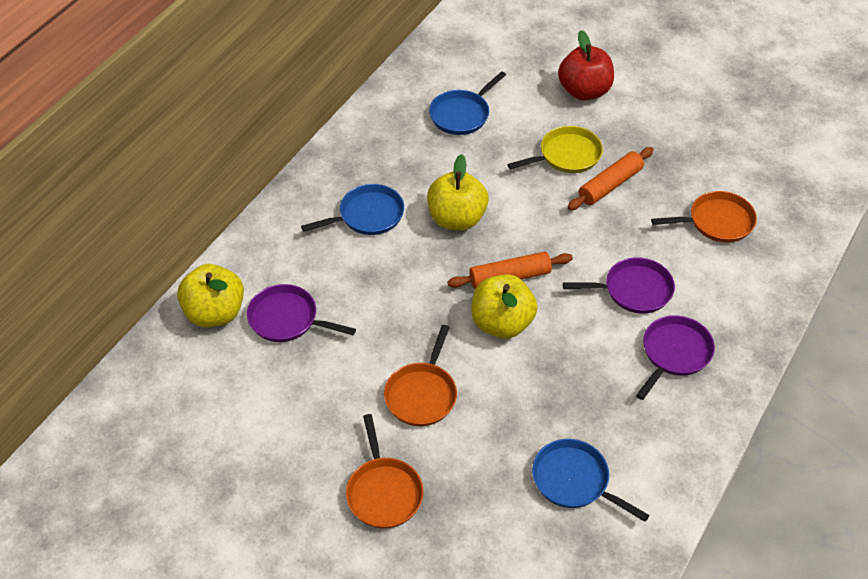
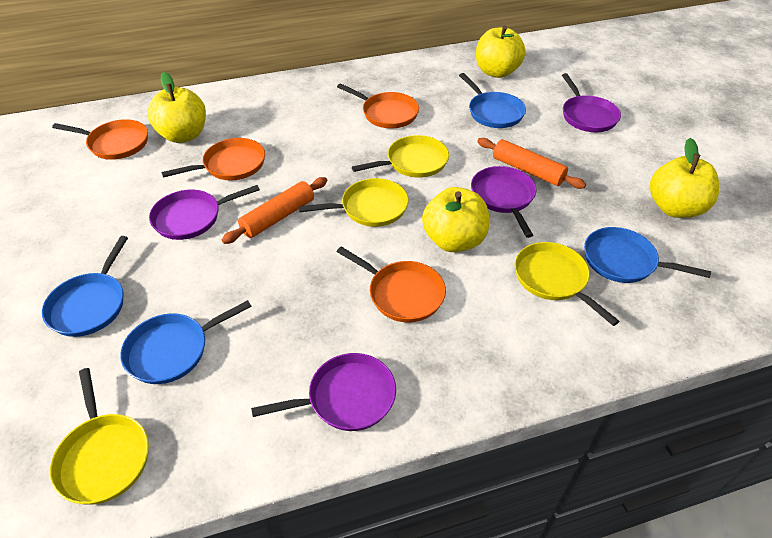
blue pan: [301,184,404,235] [429,71,506,135] [532,439,650,522] = 3 -> [42,236,128,337] [120,300,252,384] [459,73,526,128] [584,227,711,283] = 4
orange pan: [346,414,424,529] [384,325,457,426] [651,191,757,243] = 3 -> [52,119,148,160] [162,138,265,180] [337,83,419,129] [337,246,446,323] = 4
purple pan: [247,284,356,342] [563,257,675,313] [636,315,715,400] = 3 -> [149,185,260,240] [251,353,396,431] [471,166,537,238] [562,73,621,132] = 4
red apple: [558,30,614,101] = 1 -> none = 0
yellow apple: [177,264,244,327] [427,154,489,230] [471,274,538,338] = 3 -> [148,72,206,143] [422,187,489,252] [476,25,526,78] [650,138,719,218] = 4
yellow pan: [507,126,603,173] = 1 -> [50,368,149,504] [299,178,409,227] [352,135,449,178] [515,242,620,326] = 4

